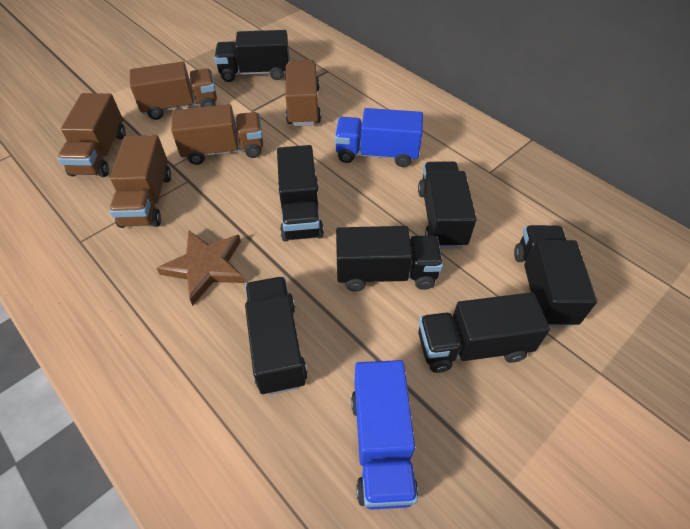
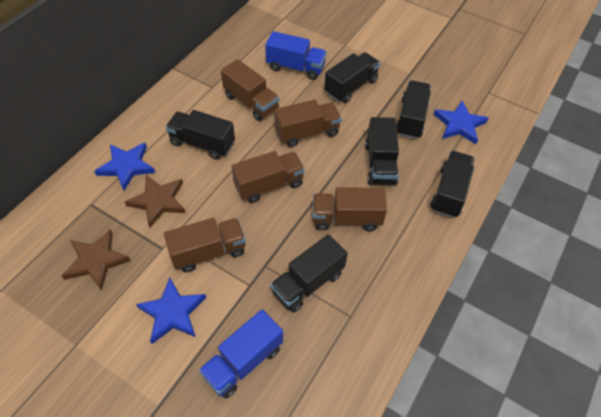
black truck: [214,30,289,82] [245,277,308,395] [277,145,324,241] [336,226,443,291] [418,161,477,249] [418,292,550,373] [514,225,597,327] = 7 -> [165,110,235,160] [270,234,348,313] [324,52,380,103] [365,117,399,185] [396,80,431,139] [430,151,475,218] = 6
blue star: none = 0 -> [94,143,155,191] [136,278,206,344] [433,101,489,144] = 3
brown star: [156,230,245,306] = 1 -> [62,229,131,291] [125,175,185,228] = 2

